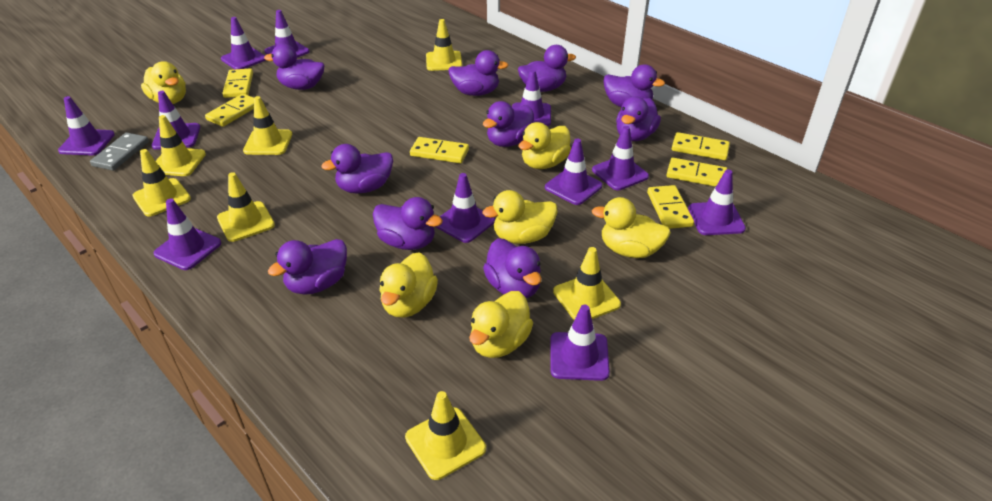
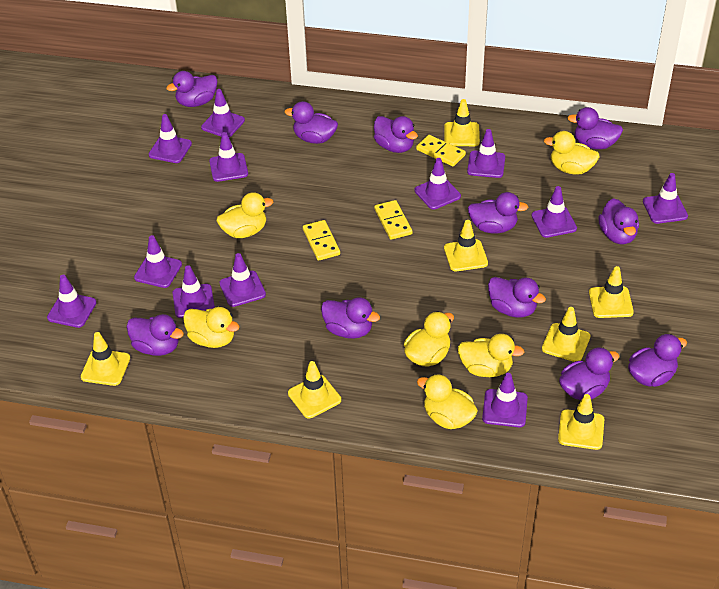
grey domino: [90,133,149,171] = 1 -> none = 0
purple duck: [264,44,324,90] [268,239,347,295] [321,144,393,193] [373,197,443,250] [448,50,509,96] [483,101,534,147] [483,239,542,298] [518,45,576,92] [603,65,665,107] [616,96,661,141] = 10 -> [127,314,184,356] [166,71,218,107] [285,101,338,144] [321,297,380,339] [374,116,418,153] [468,192,528,233] [488,277,546,318] [559,348,619,400] [567,107,623,149] [598,198,639,244] [628,334,687,387] = 11
purple traffic cone: [58,96,115,155] [152,91,200,150] [154,198,221,270] [221,17,266,69] [264,10,309,57] [435,173,495,243] [512,70,551,126] [545,139,602,205] [550,305,610,381] [592,126,649,190] [688,170,746,235] = 11 -> [47,275,97,328] [134,235,182,288] [149,114,192,163] [172,265,215,318] [201,89,245,138] [209,132,248,182] [220,253,266,307] [414,158,461,210] [467,129,505,178] [482,373,528,427] [531,186,577,238] [643,173,688,224] = 12
yellow domino: [205,94,254,127] [222,68,253,98] [410,137,469,163] [647,185,694,229] [667,158,728,187] [672,132,730,160] = 6 -> [303,220,340,261] [374,200,412,240] [416,135,466,166] = 3

